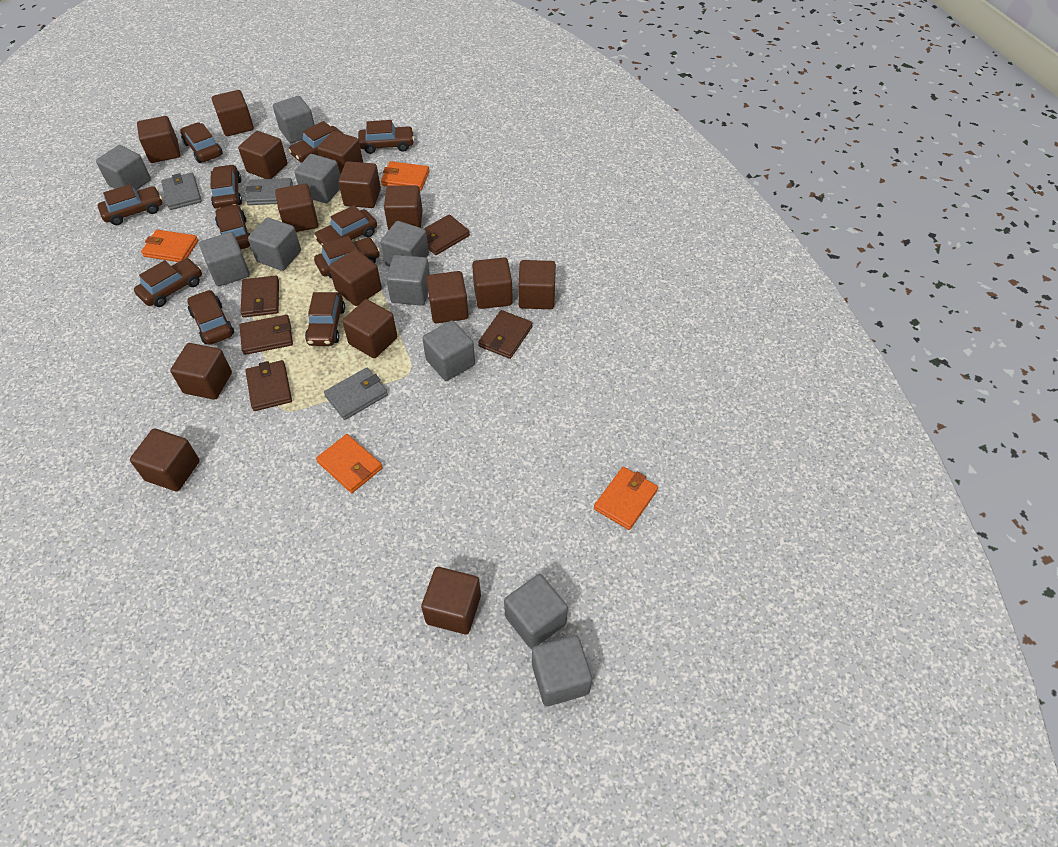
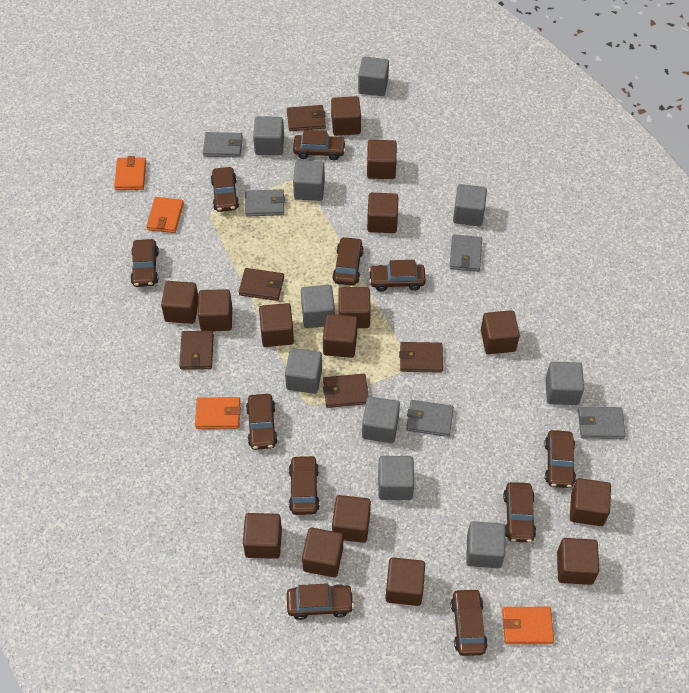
grey wallet: [161,172,202,210] [245,178,293,205] [324,368,388,420] = 3 -> [203,132,243,158] [245,189,285,217] [406,400,454,437] [449,234,482,272] [578,407,626,439] = 5

